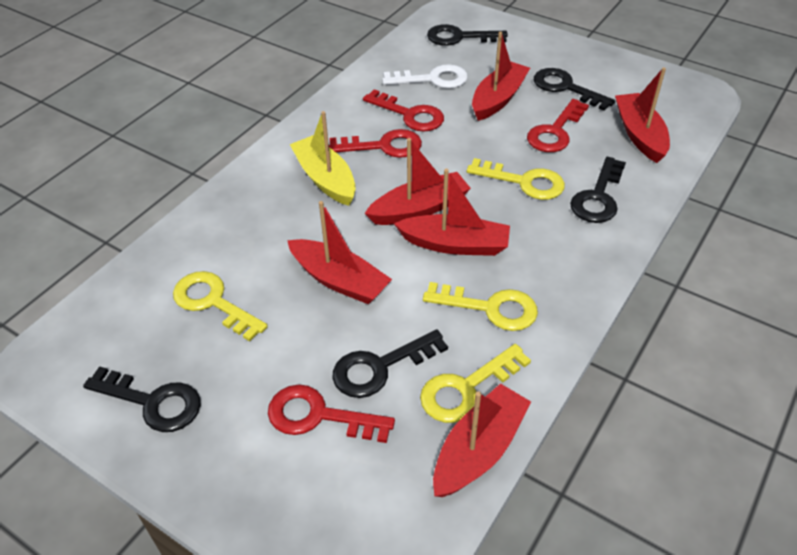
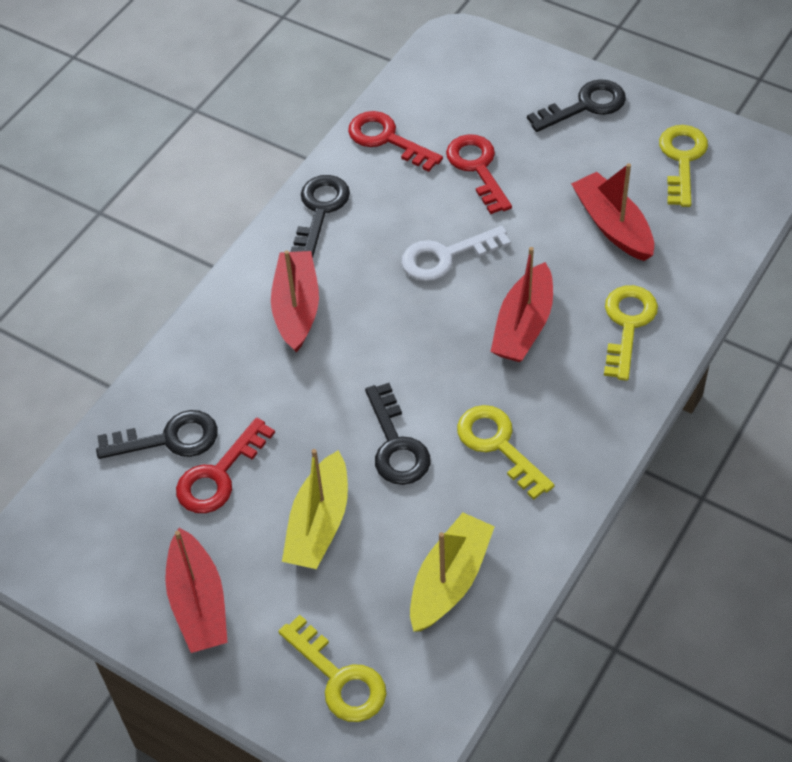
black key: [83,366,201,432] [333,329,448,398] [427,24,508,46] [534,68,615,111] [570,157,626,223] = 5 -> [96,410,218,459] [290,175,350,258] [365,383,430,485] [527,79,626,132] = 4
red boat: [287,201,392,304] [364,138,471,225] [394,169,510,256] [433,383,531,497] [472,32,530,121] [615,67,670,163] = 6 -> [165,528,228,653] [271,250,319,353] [490,247,553,362] [571,163,654,261] = 4
red key: [268,385,395,443] [329,129,422,158] [363,89,444,132] [527,99,589,152] = 4 -> [176,418,275,513] [348,111,443,172] [446,134,512,214] = 3
yellow boat: [290,111,356,206] = 1 -> [282,449,348,569] [410,512,495,632] = 2

